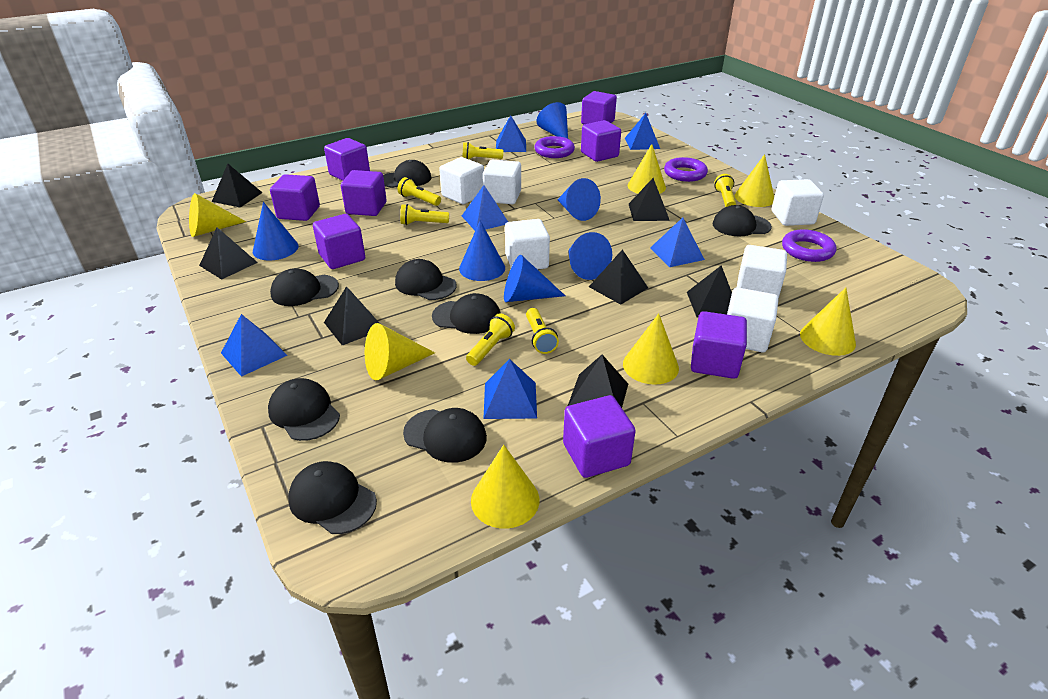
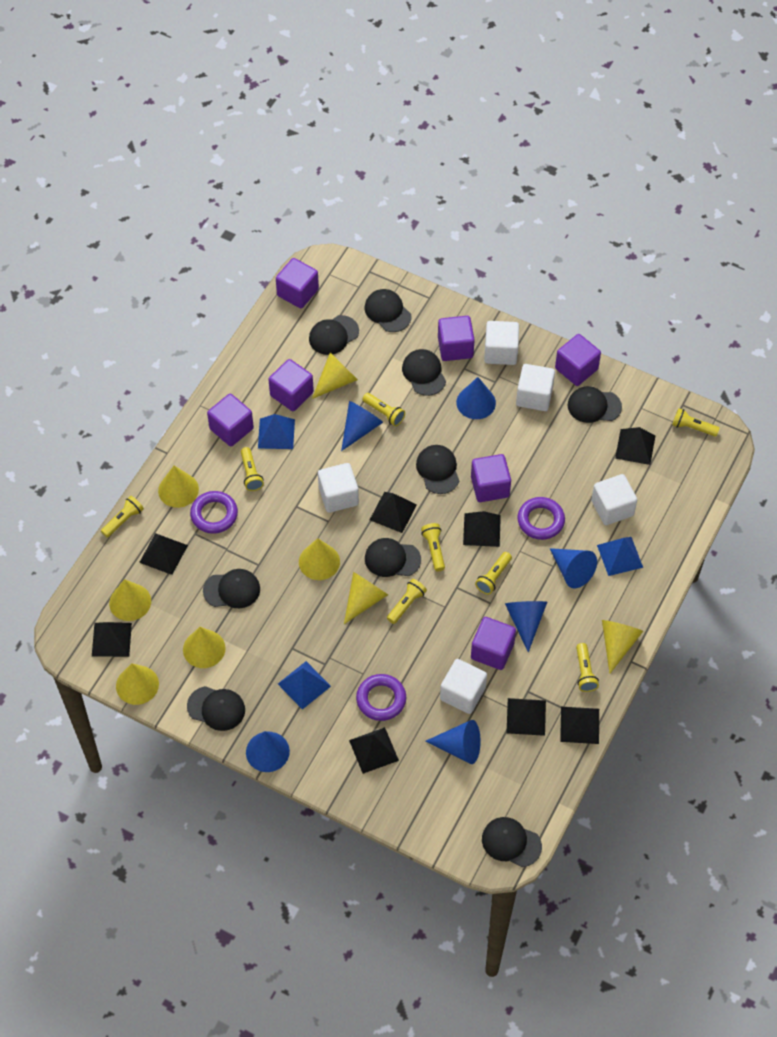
black cap: [268,378,340,441] [270,268,339,306] [288,461,377,534] [383,160,431,188] [395,259,457,300] [403,408,487,463] [432,293,500,334] [713,205,772,237] = 8 -> [187,686,245,731] [203,569,260,608] [309,315,359,355] [365,289,411,332] [365,538,421,577] [402,349,446,396] [416,445,459,494] [482,817,542,867] [568,386,622,423] = 9
black pyramid: [199,227,258,279] [212,163,262,207] [324,286,379,345] [568,354,628,408] [589,249,648,305] [629,178,670,221] [687,265,732,317] = 7 -> [92,622,132,657] [139,533,188,575] [349,727,399,774] [370,492,417,533] [463,511,501,547] [507,698,546,736] [560,707,599,744] [615,427,655,465] = 8
blue pyramid: [221,314,288,377] [462,185,508,230] [484,359,537,419] [496,115,526,152] [625,113,660,150] [650,217,705,267] = 6 -> [258,414,295,449] [278,661,331,710] [597,537,643,576] = 3
purple cube: [270,174,320,221] [313,214,365,269] [324,138,370,181] [341,170,387,216] [563,395,636,478] [581,91,617,124] [581,120,621,162] [691,311,747,379] = 8 -> [207,394,254,447] [268,359,314,411] [276,258,319,308] [438,316,474,361] [471,454,511,502] [471,617,516,670] [555,334,601,386] = 7
white cube: [439,157,484,204] [483,159,521,204] [505,219,550,270] [727,287,779,352] [737,245,787,299] [772,179,824,226] = 6 -> [318,463,359,513] [440,659,487,714] [484,321,519,365] [516,364,555,411] [591,474,637,525] = 5
yellow cone: [189,193,246,237] [365,323,435,381] [471,445,539,529] [623,313,679,385] [628,144,666,194] [735,154,774,207] [800,287,856,356] = 7 -> [109,579,151,621] [116,663,159,705] [158,466,199,508] [183,627,226,668] [299,538,340,580] [312,353,358,399] [344,572,388,624] [602,620,643,673] = 8
yellow flashlight: [397,177,441,206] [400,204,449,225] [462,142,503,159] [466,313,515,366] [526,308,559,354] [714,174,736,207] = 6 -> [101,496,144,538] [241,447,264,491] [362,393,405,426] [387,579,427,624] [421,523,445,571] [475,552,512,594] [576,643,599,692] [672,408,720,436] = 8

